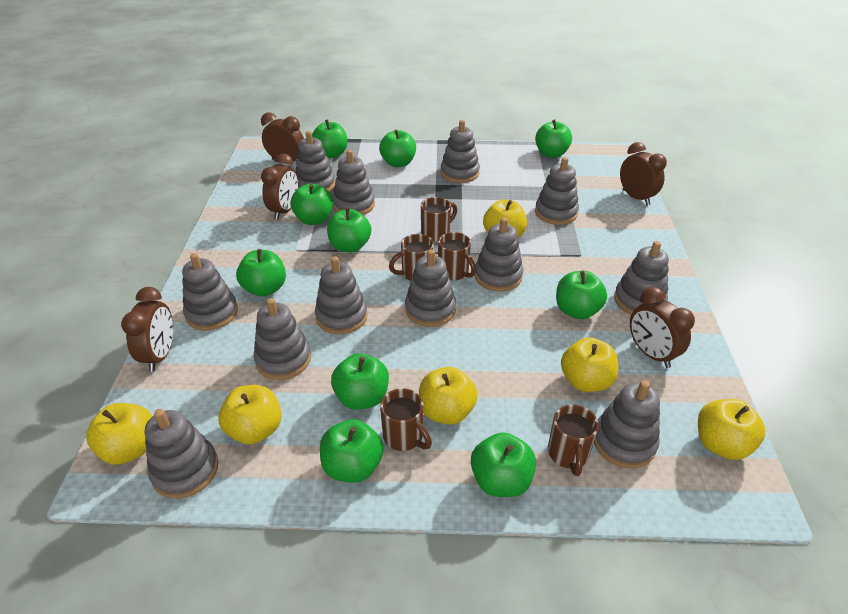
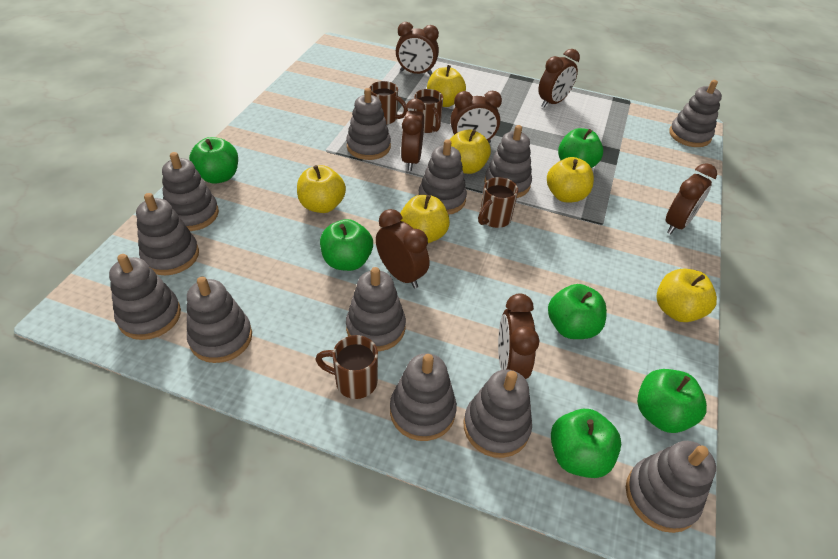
brown clock: [121,287,173,372] [261,113,304,162] [261,154,298,220] [620,142,667,205] [630,287,695,368] = 5 -> [376,209,430,288] [396,22,439,75] [401,98,426,171] [450,91,502,143] [498,293,539,379] [538,49,580,108] [666,163,717,234] = 7
brown mug: [380,388,432,451] [389,234,434,281] [421,197,457,242] [438,232,476,280] [548,404,599,476] = 5 -> [315,335,378,399] [370,81,408,125] [414,89,443,133] [478,177,518,228] = 4
green apple: [236,249,286,297] [291,184,333,225] [312,120,348,158] [320,419,384,483] [327,208,371,252] [331,353,389,410] [379,130,416,167] [471,432,536,497] [535,119,572,158] [556,270,607,319] = 10 -> [189,137,238,184] [320,219,373,271] [548,284,607,339] [551,409,621,478] [558,128,603,168] [637,369,707,433] = 6

